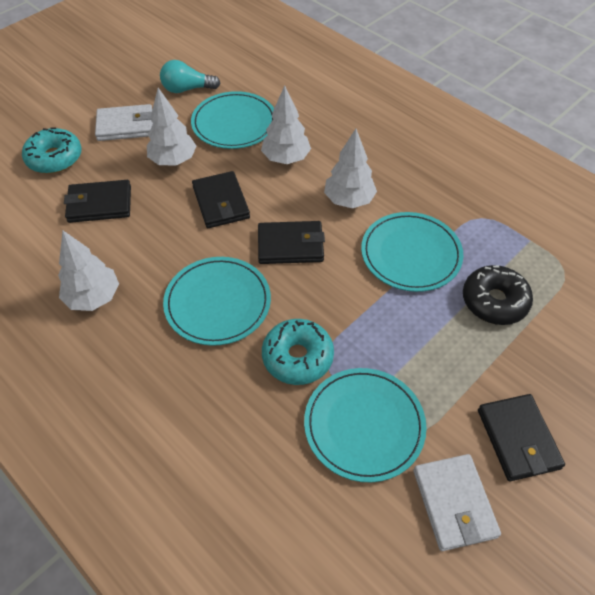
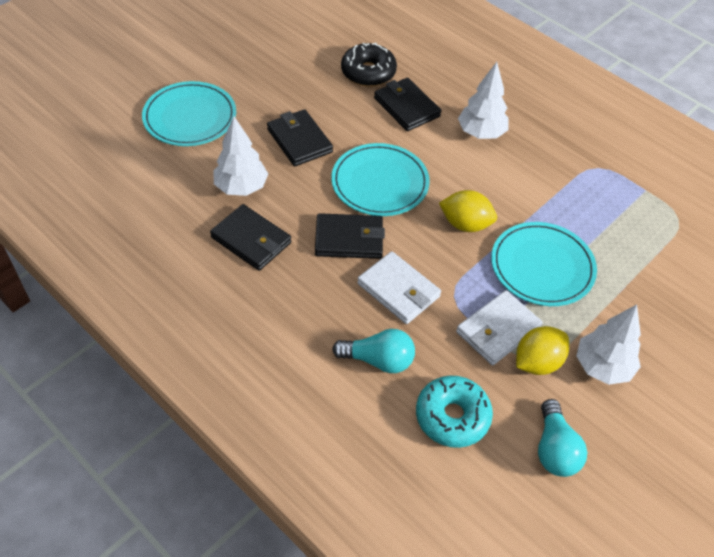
turquoise donut: [22,127,82,174] [262,319,334,385] = 2 -> [416,376,493,448] = 1
turquoise light bulb: [160,60,220,93] = 1 -> [332,329,415,373] [538,399,588,477] = 2
turquoise plate: [163,257,271,346] [191,91,274,149] [304,368,427,482] [361,212,463,292] = 4 -> [142,81,236,146] [331,143,430,216] [491,222,597,306] = 3
white tree: [58,231,119,311] [147,88,196,166] [261,86,311,164] [324,129,377,208] = 4 -> [213,116,268,196] [458,62,509,139] [576,304,641,385] = 3
yellow lemon: none = 0 -> [439,190,497,232] [516,326,569,375] = 2

